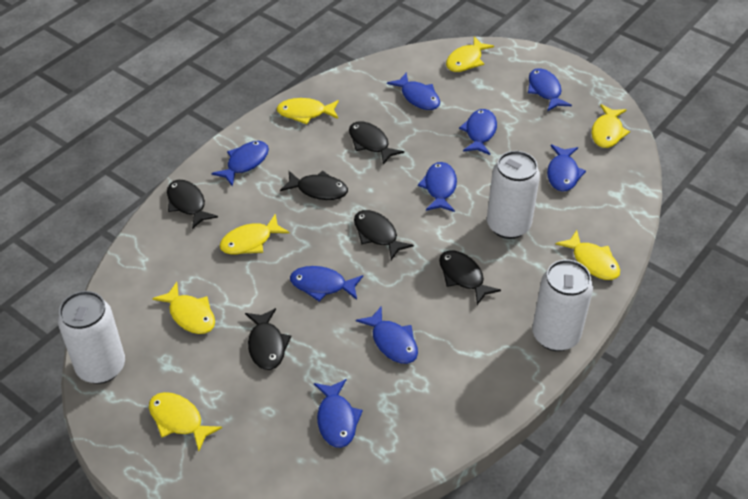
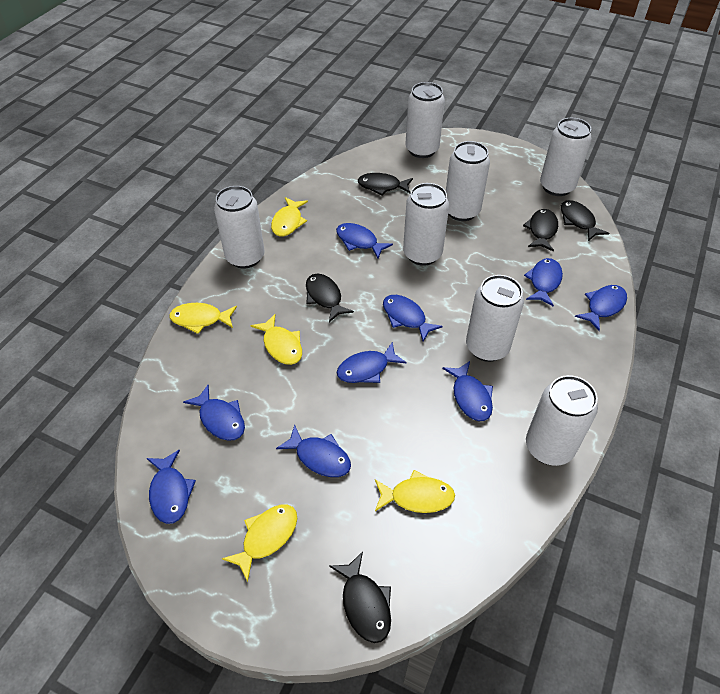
black fish: [167,180,218,229] [245,308,291,370] [280,171,348,200] [349,121,404,165] [354,210,414,260] [439,250,501,305] = 6 -> [306,273,354,322] [329,552,391,643] [358,173,413,195] [523,209,558,252] [561,200,609,241] = 5
white can: [58,291,125,384] [487,151,540,239] [532,260,593,351] = 3 -> [214,186,265,269] [403,183,449,266] [406,82,445,158] [446,141,490,221] [466,275,524,362] [526,375,598,466] [540,118,592,196] = 7
yellow fish: [149,392,222,451] [152,282,215,334] [220,214,289,254] [277,98,339,124] [446,37,494,72] [556,230,620,280] [591,104,630,148] = 7 -> [169,303,237,334] [222,505,297,582] [251,314,302,365] [271,197,308,236] [375,470,455,513] = 5

